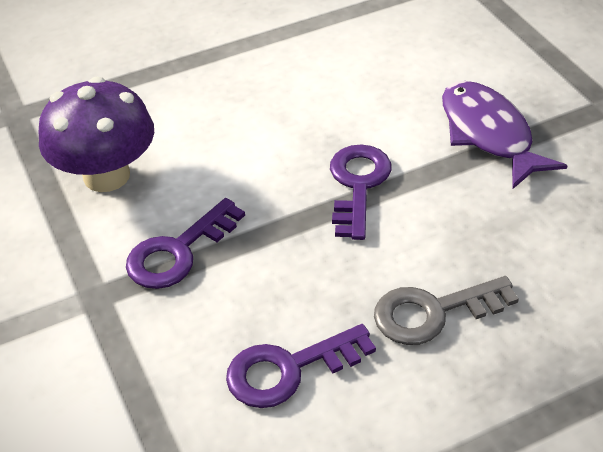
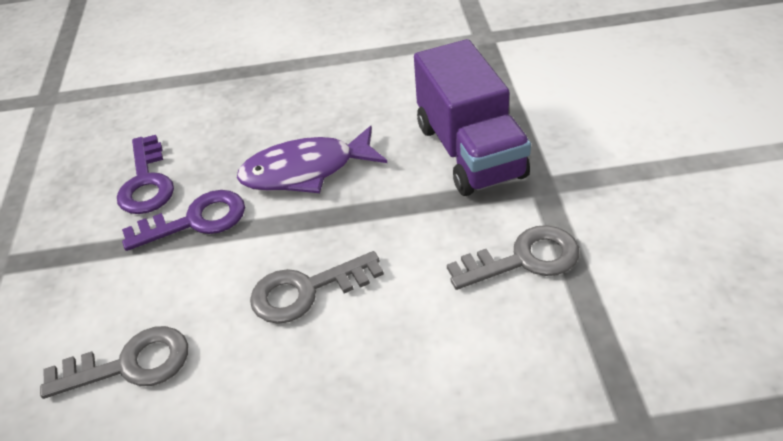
grey key: [374,276,519,345] = 1 -> [40,326,188,399] [250,251,384,324] [447,225,579,290] = 3
purple key: [126,198,245,289] [226,324,376,408] [330,144,391,240] = 3 -> [117,135,174,214] [122,190,245,251] = 2
purple mushroom: [38,77,154,192] = 1 -> none = 0
purple truck: none = 0 -> [414,39,531,196] = 1

